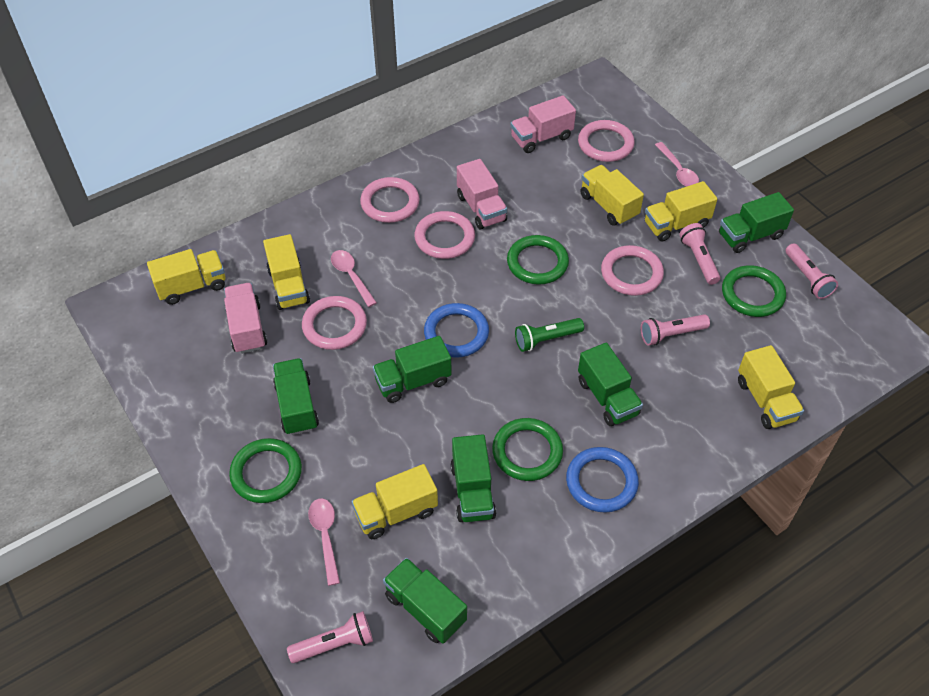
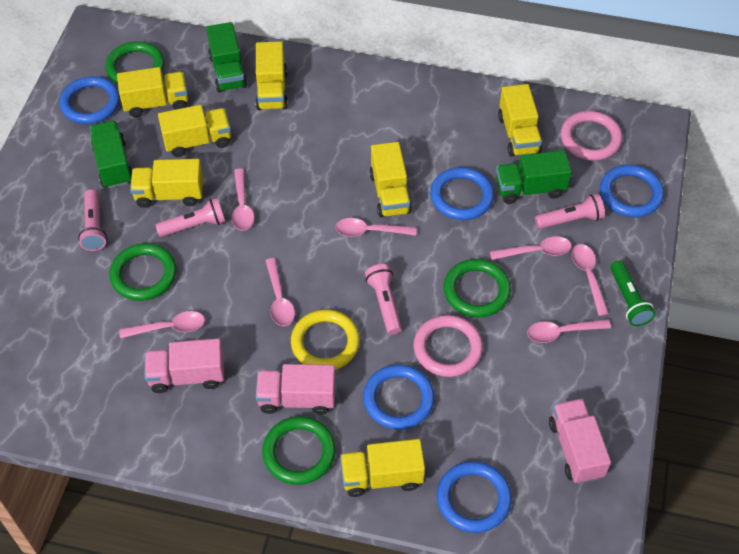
blue ring: [424,303,489,358] [566,447,639,513] = 2 -> [59,76,120,124] [363,365,435,430] [430,167,494,220] [436,461,512,533] [600,165,664,217] = 5
green truck: [273,358,319,435] [373,336,452,403] [383,558,467,644] [451,434,496,522] [578,343,643,426] [719,192,794,253] = 6 -> [90,121,132,189] [206,22,248,92] [496,150,572,204] = 3
pink ring: [302,296,367,350] [360,177,420,223] [414,211,475,259] [578,120,635,162] [601,245,664,296] = 5 -> [413,315,483,377] [561,111,622,161] = 2
pink spoon: [308,498,340,586] [331,250,377,307] [655,142,699,187] = 3 -> [119,311,205,338] [232,168,254,230] [265,258,295,326] [335,218,417,237] [490,236,571,260] [527,319,611,343] [572,244,609,316] = 7
yellow ring: none = 0 -> [291,310,360,370] = 1
yellow truck: [147,249,225,305] [263,234,310,310] [351,464,438,539] [580,165,644,226] [645,181,717,241] [738,345,804,429] = 6 -> [117,67,188,117] [130,159,203,208] [158,105,231,157] [255,41,288,111] [340,439,425,497] [370,142,412,217] [498,84,542,157] = 7

